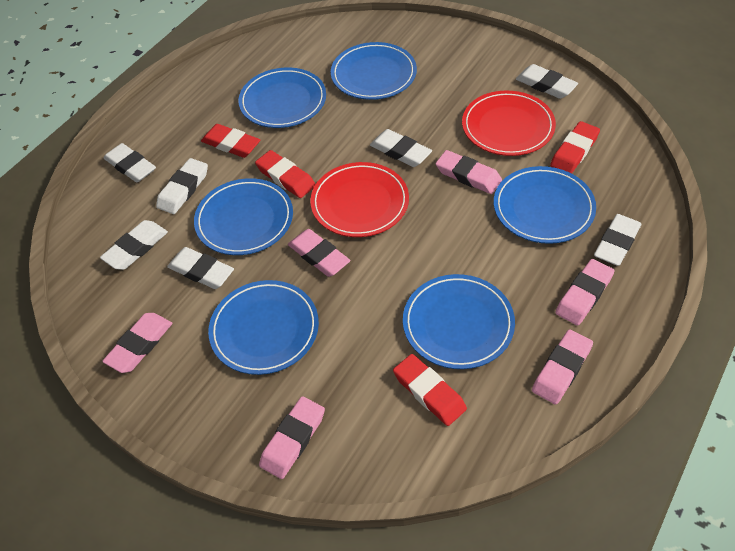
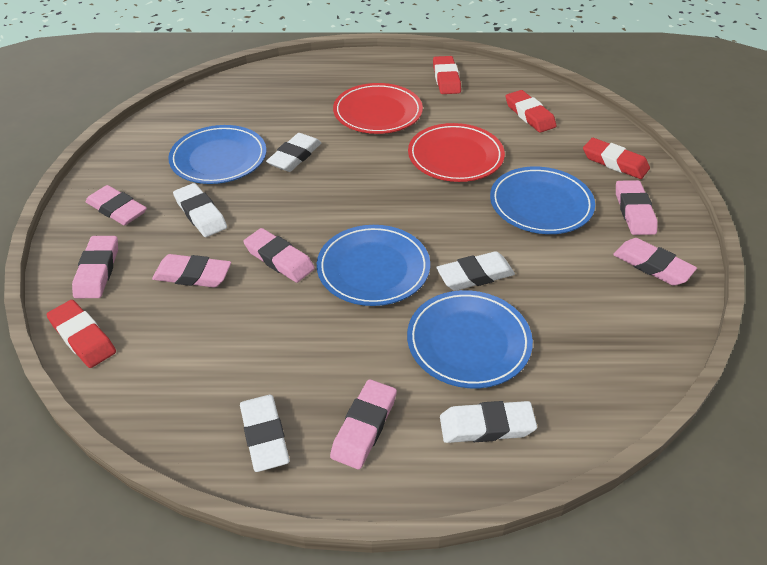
blue plate: [194,178,293,255] [208,280,319,375] [239,68,326,128] [331,42,417,100] [403,274,515,369] [494,166,596,244] = 6 -> [168,125,266,184] [317,225,430,306] [407,290,533,388] [490,166,595,234] = 4
pink eraser: [102,313,172,373] [259,396,325,479] [288,229,350,277] [436,150,502,194] [532,330,593,405] [555,259,614,326] = 6 -> [72,236,118,298] [86,185,147,226] [152,254,231,288] [243,228,315,283] [330,379,397,469] [613,238,697,286] [616,180,658,235] = 7
white eraser: [100,220,168,270] [104,143,156,183] [156,158,208,214] [167,247,234,289] [370,129,432,167] [516,64,578,99] [594,214,641,266] = 7 -> [173,183,227,237] [240,395,290,472] [266,133,321,172] [436,251,515,291] [440,401,537,443] = 5

